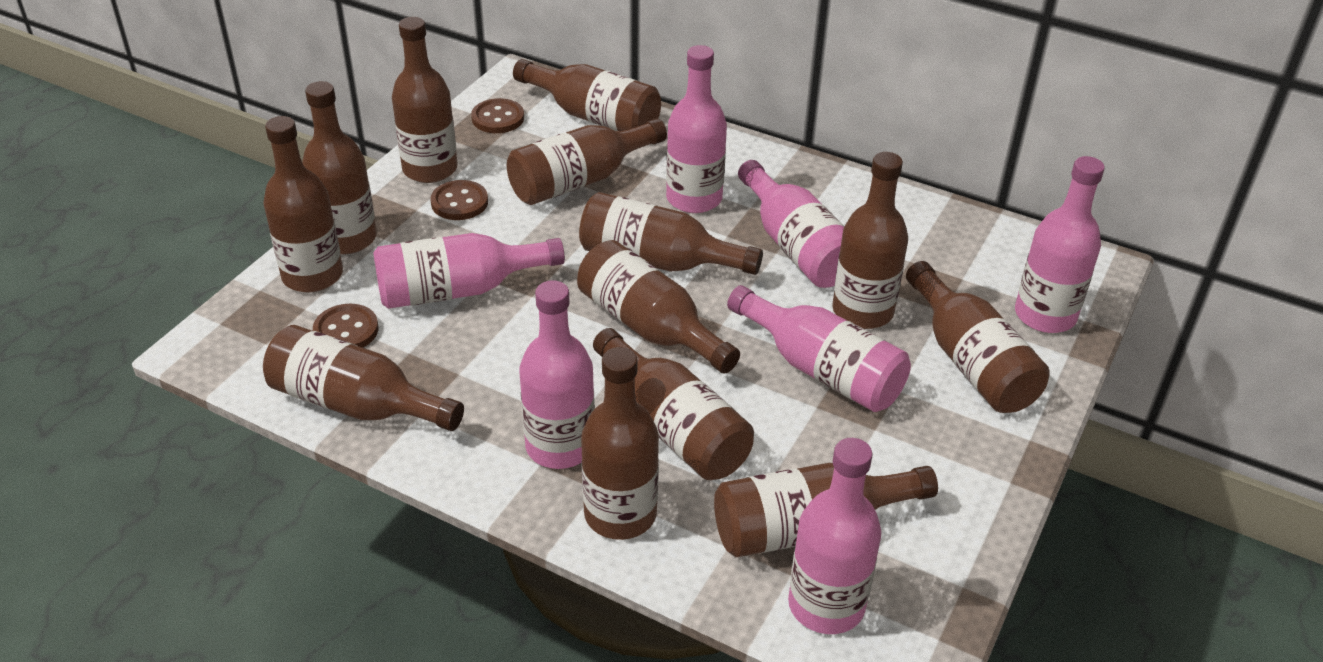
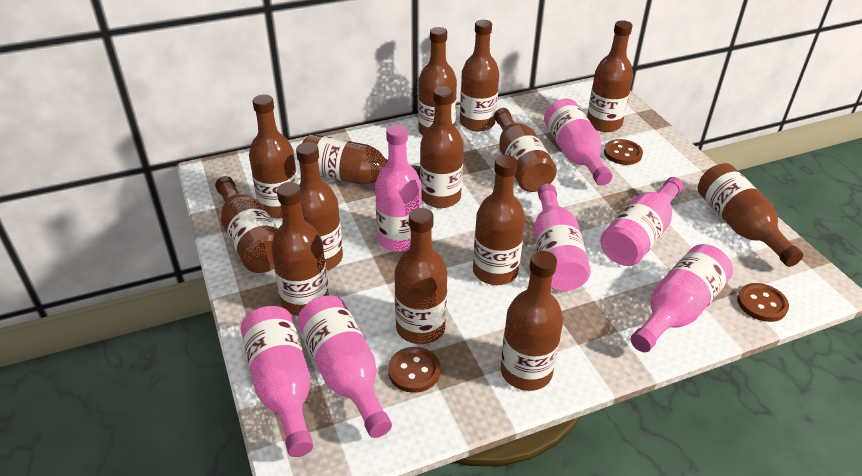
brown bottle: [263,116,343,292] [263,325,464,431] [302,81,377,254] [392,17,458,183] [507,119,667,205] [513,59,661,131] [577,240,740,374] [579,192,763,275] [581,347,659,540] [593,328,754,480] [714,463,938,557] [832,152,908,329] [906,261,1050,413] = 13 -> [215,176,278,273] [249,94,299,218] [271,182,329,316] [296,142,343,271] [299,134,420,185] [394,208,448,344] [418,27,457,135] [420,86,464,208] [460,20,499,132] [473,155,525,285] [494,108,557,192] [500,251,563,391] [587,21,633,132] [698,163,803,267] = 14

